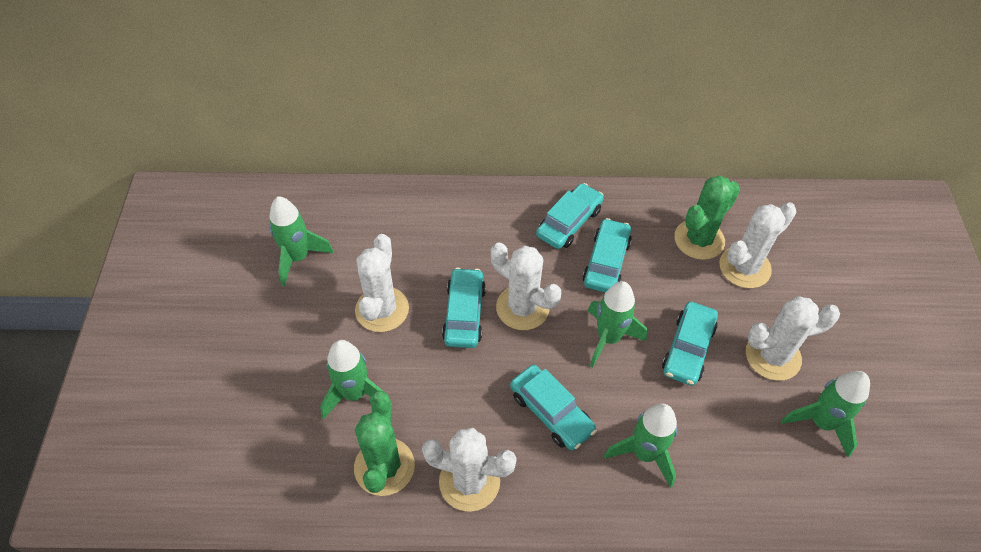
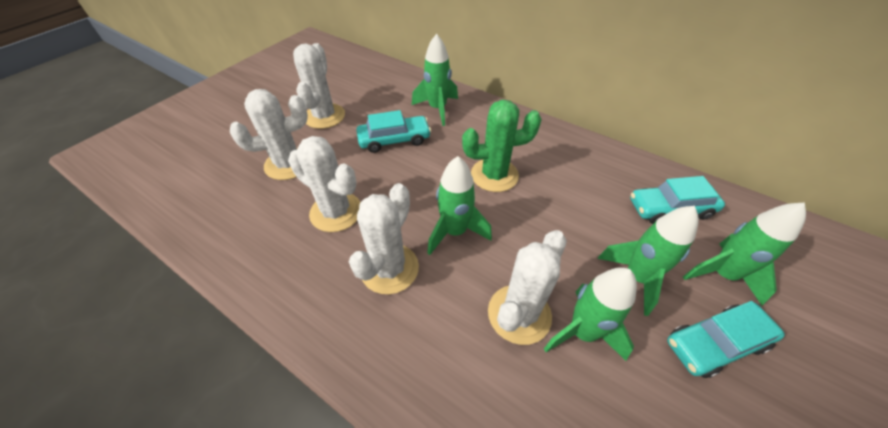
green cactus: [354,391,415,496] [674,176,740,260] = 2 -> [462,100,542,192] = 1
turquoise car: [442,268,486,348] [510,365,597,450] [536,183,604,249] [583,218,632,293] [662,302,718,386] = 5 -> [356,110,431,153] [630,176,725,224] [667,301,785,378] = 3

